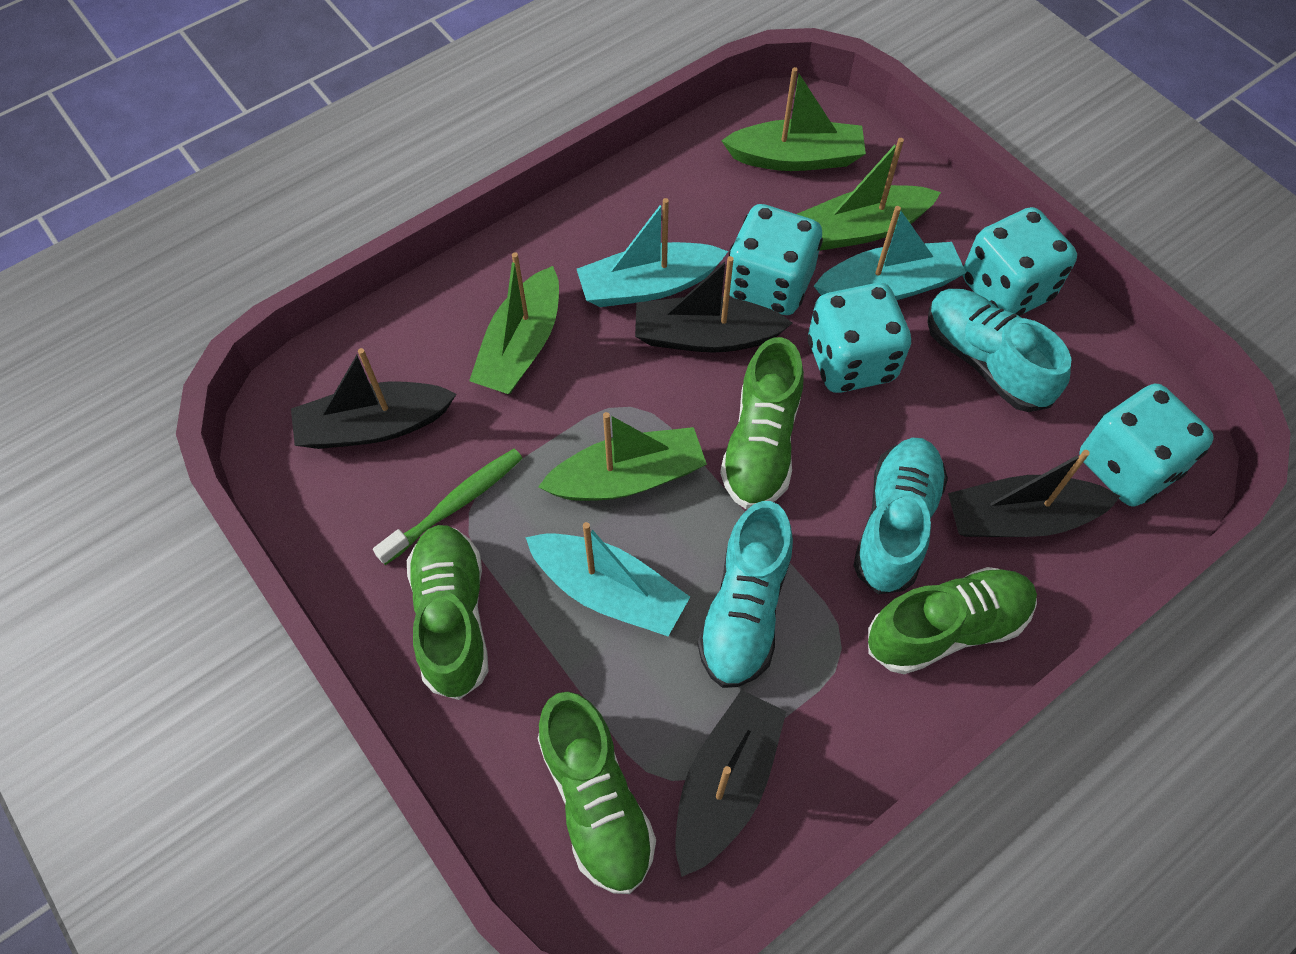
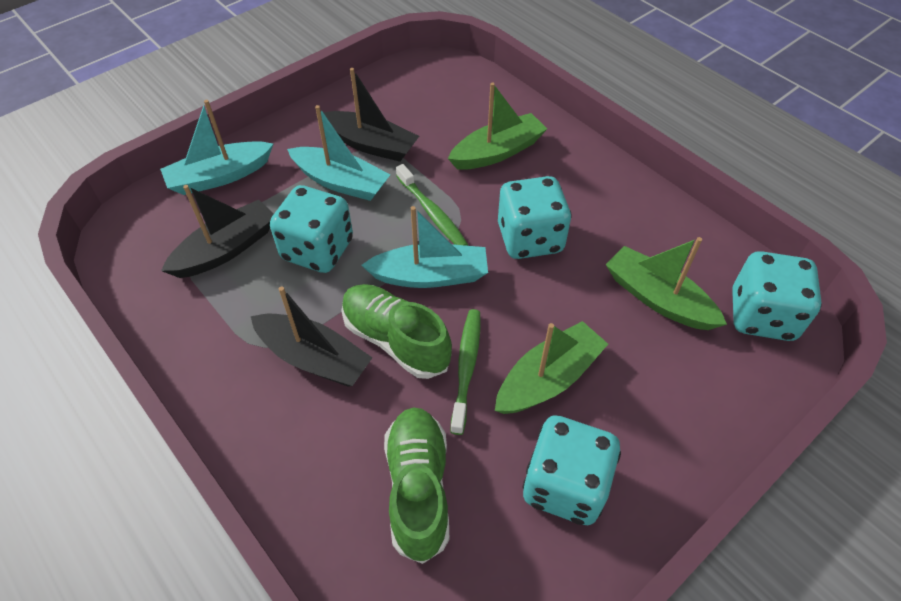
black boat: [291,348,456,449] [635,256,792,352] [675,690,786,877] [948,450,1121,537] = 4 -> [161,185,274,278] [251,286,372,387] [324,68,419,162] = 3
green boat: [469,252,559,394] [538,412,707,501] [721,67,866,171] [797,138,941,251] = 4 -> [448,82,547,170] [495,321,608,414] [606,237,727,330] = 3
green shoe: [407,525,488,700] [537,691,656,894] [720,337,804,509] [868,567,1037,674] = 4 -> [341,284,452,379] [384,407,449,564] = 2
green toothbrush: [373,449,523,565] = 1 -> [396,164,468,246] [450,309,480,435] = 2
turquoise shoe: [697,501,793,688] [853,438,948,595] [927,289,1071,412] = 3 -> none = 0

